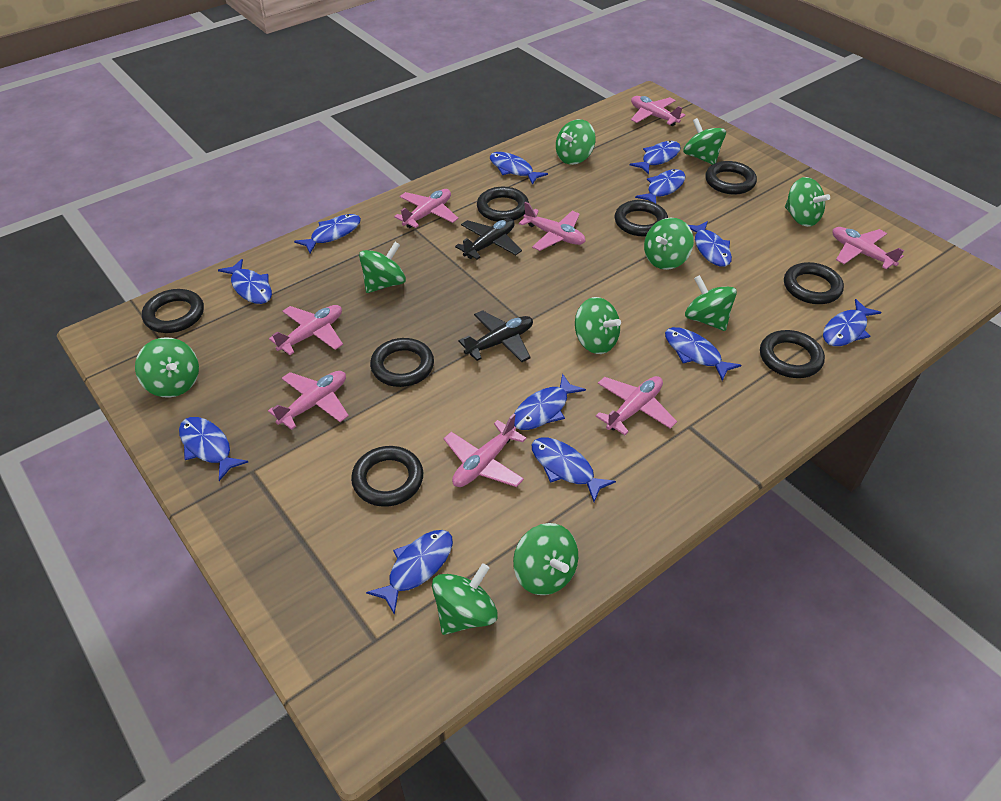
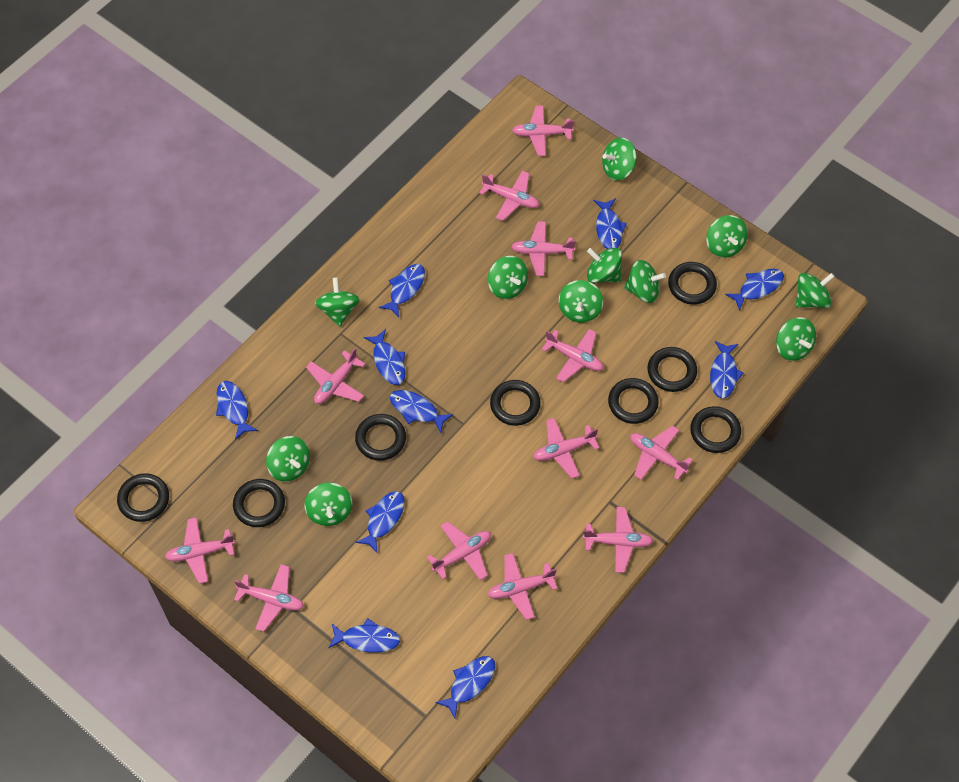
black plane: [455,218,522,260] [458,310,533,362] = 2 -> none = 0
blue fish: [179,417,248,481] [218,259,272,304] [294,214,361,253] [366,530,453,615] [490,152,548,185] [514,373,586,430] [532,437,616,502] [630,141,681,174] [635,169,686,203] [665,327,741,381] [688,221,732,267] [823,299,882,346] = 12 -> [216,381,258,440] [328,618,400,653] [355,491,405,553] [364,329,406,385] [379,264,425,317] [390,390,453,433] [435,656,495,718] [593,198,627,249] [710,341,743,399] [725,269,784,311] = 10
green spinning top: [135,337,199,398] [359,242,406,293] [432,563,498,635] [513,523,578,595] [556,119,596,165] [575,297,621,354] [644,218,694,270] [683,118,726,165] [685,275,737,331] [785,177,830,227] = 10 -> [266,436,310,482] [304,482,352,526] [315,277,360,326] [488,256,528,299] [559,280,603,323] [587,248,622,283] [602,138,637,180] [624,260,666,303] [706,215,748,258] [776,317,816,361] [795,273,835,308] = 11
pink plane: [268,371,349,430] [269,305,343,355] [394,189,459,228] [444,414,527,487] [519,202,586,251] [596,376,677,435] [631,96,685,126] [833,227,904,269] = 8 -> [165,517,235,584] [234,564,304,632] [306,348,365,404] [427,521,491,580] [479,171,539,221] [488,553,558,620] [511,221,576,276] [512,106,574,156] [533,418,599,479] [542,329,604,382] [583,507,653,573] [630,425,693,480] = 12

